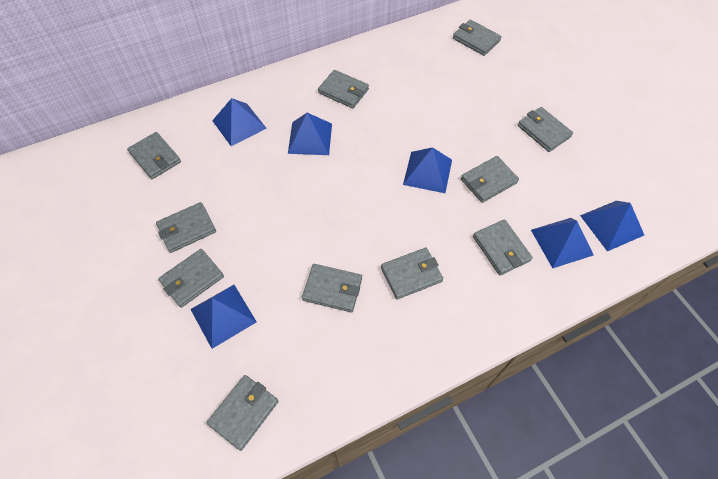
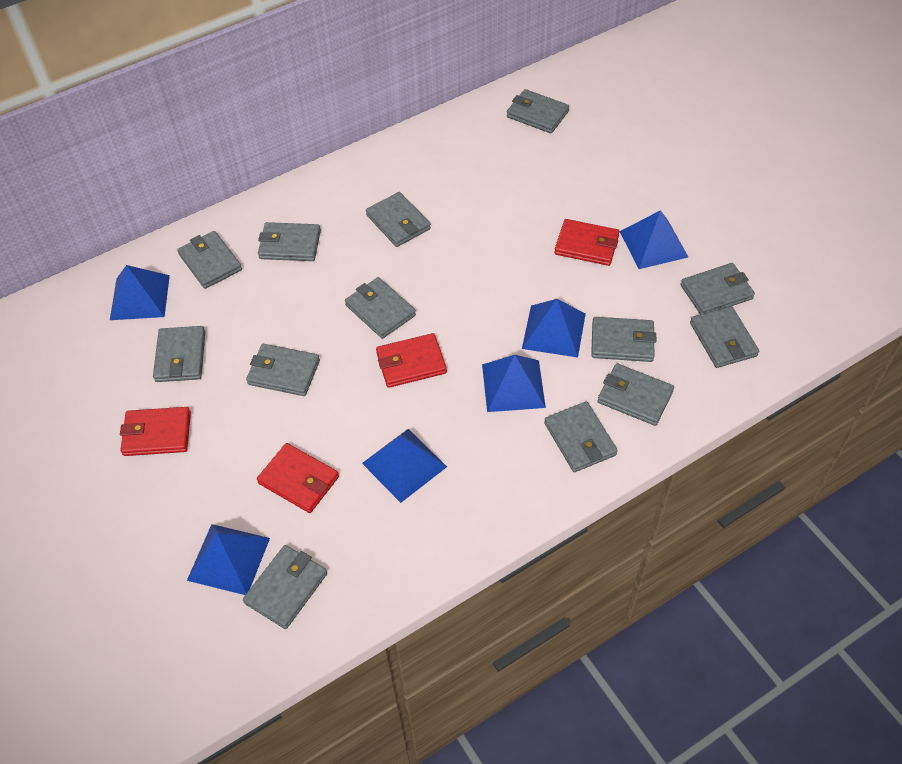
grey wallet: [127,132,181,179] [156,202,216,253] [158,249,224,308] [206,375,279,451] [302,264,362,312] [318,70,369,108] [381,248,443,299] [453,19,502,56] [461,156,519,203] [473,219,533,275] [517,107,573,152] = 11 -> [153,326,205,382] [177,231,242,289] [243,545,327,629] [246,344,320,396] [258,222,321,261] [345,277,416,339] [366,192,431,247] [507,89,569,134] [544,401,618,472] [591,317,656,362] [598,364,674,426] [681,263,755,314] [690,306,759,368] = 13
red wallet: none = 0 -> [120,407,191,456] [257,443,339,513] [376,333,447,388] [554,219,620,266] = 4

